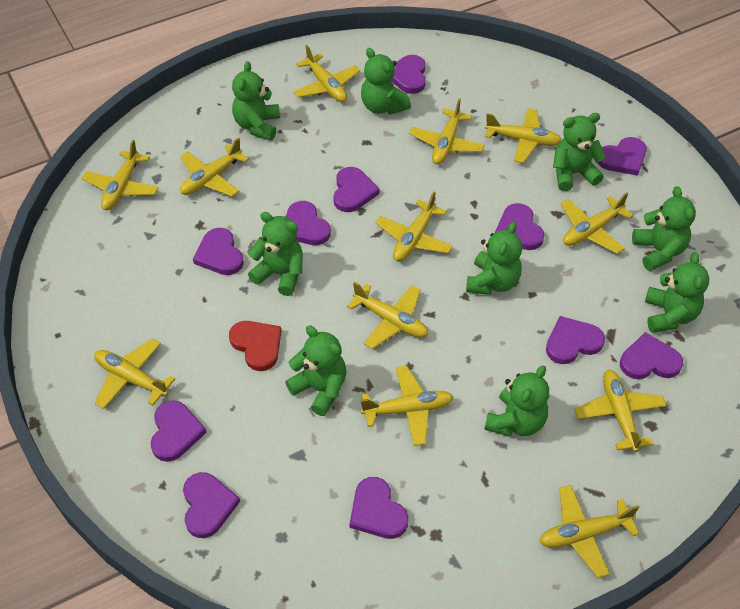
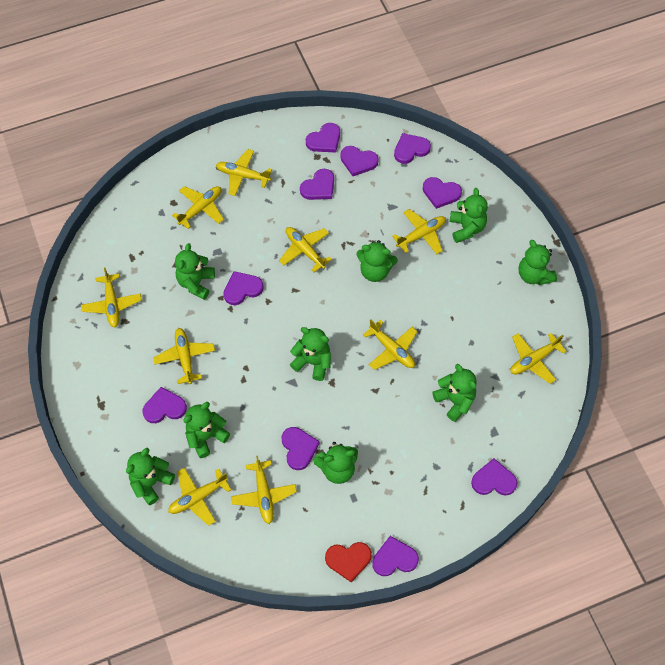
purple heart: [151,400,207,462] [183,472,240,538] [193,228,244,275] [286,201,331,245] [333,167,380,212] [350,477,408,539] [391,55,426,94] [495,203,545,250] [546,316,605,364] [597,137,647,176] [620,332,683,379] = 11 -> [142,387,187,423] [223,271,264,305] [282,427,320,470] [300,169,334,200] [306,123,340,153] [340,146,379,176] [372,536,419,576] [394,133,431,164] [423,177,462,209] [471,458,518,496] = 10
yellow plane: [82,140,158,210] [94,338,175,409] [180,137,249,197] [293,45,360,102] [347,282,428,349] [360,365,453,446] [376,192,453,261] [409,98,485,164] [485,108,561,163] [539,485,639,578] [561,193,633,254] [574,370,667,452] = 12 -> [81,267,142,328] [153,328,215,384] [168,467,231,526] [172,186,224,229] [216,149,272,196] [231,456,297,524] [279,227,332,272] [363,320,418,370] [392,209,446,254] [510,333,566,384] = 10

